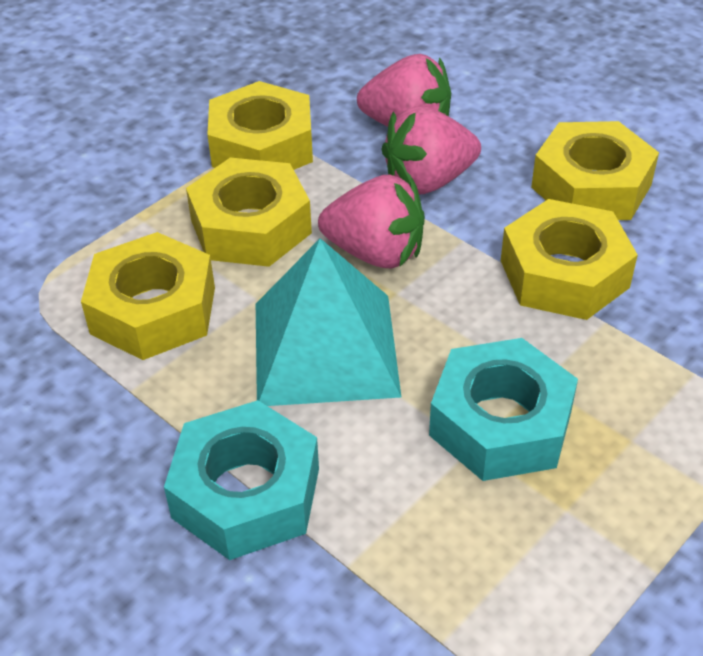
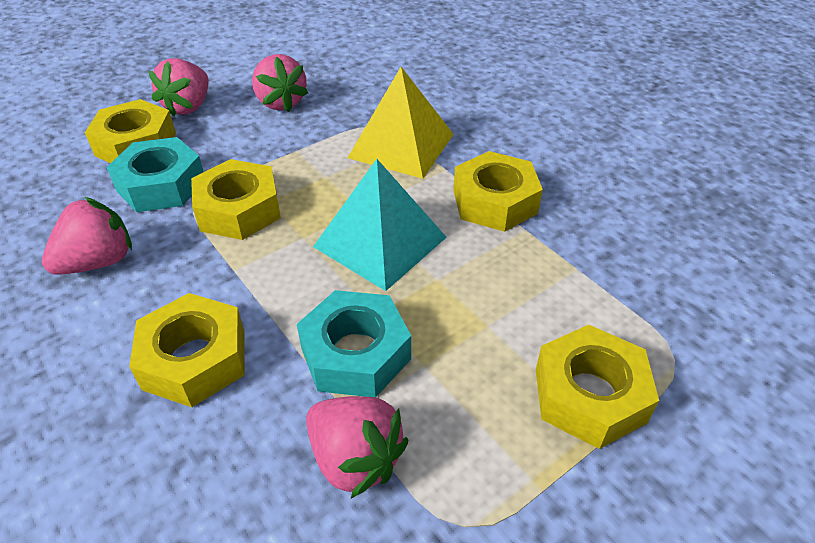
pink strawberry: [318,175,425,268] [357,54,451,127] [382,106,481,195] = 3 -> [42,197,132,275] [149,58,209,117] [252,54,308,112] [306,396,408,498] = 4
yellow pyramid: none = 0 -> [348,67,454,179] = 1

